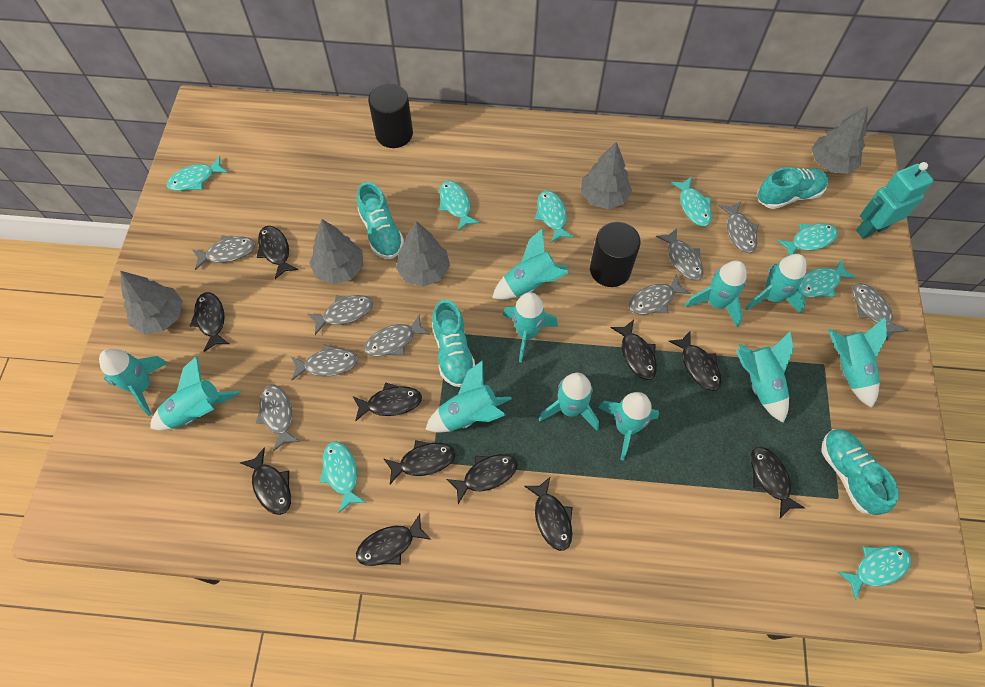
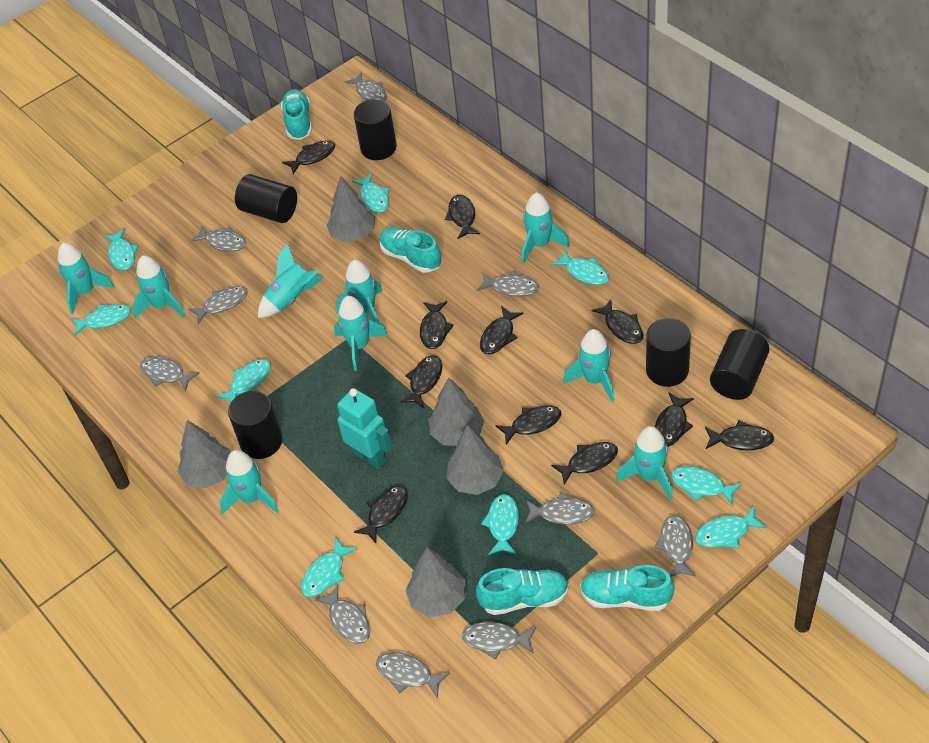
black cylinder: [368,83,413,148] [590,222,641,287] = 2 -> [228,391,283,459] [235,174,297,223] [354,99,397,160] [646,318,691,387] [710,329,769,400] = 5
grey fish: [192,235,255,270] [256,385,300,451] [291,344,358,380] [307,295,373,335] [364,314,431,356] [629,274,691,315] [656,228,703,281] [718,202,759,253] [853,283,908,341] = 9 -> [140,356,199,391] [188,286,248,324] [190,225,246,252] [315,585,370,644] [345,73,387,101] [376,652,450,699] [462,622,536,660] [477,271,539,297] [525,493,595,525] [655,515,696,577] = 10
turquoise fish: [167,156,228,191] [320,441,366,513] [439,180,480,231] [535,190,574,243] [670,177,712,226] [777,223,838,256] [799,259,856,297] [838,546,911,600] = 8 -> [71,304,131,336] [104,228,139,270] [216,359,271,403] [301,537,358,597] [352,173,390,213] [481,494,519,555] [551,250,609,285] [671,466,742,505] [695,506,767,548] = 9
turquoise rocket: [99,349,168,416] [150,356,240,431] [425,360,512,433] [492,228,569,300] [503,292,558,363] [539,373,599,431] [598,392,659,460] [685,260,747,327] [736,331,794,422] [745,254,806,314] [828,317,887,408] = 11 -> [58,243,114,314] [132,256,186,319] [219,450,279,514] [258,243,324,318] [334,296,388,371] [336,260,382,323] [522,192,570,264] [563,329,615,402] [616,426,673,500] = 9

